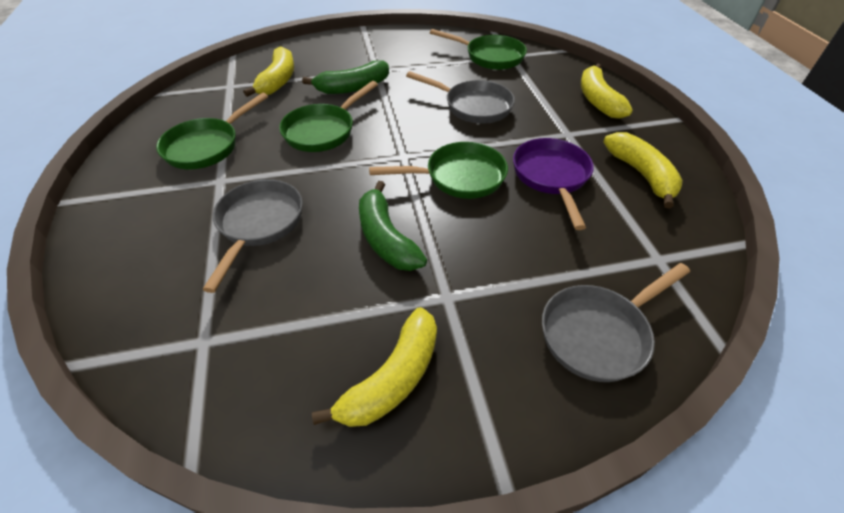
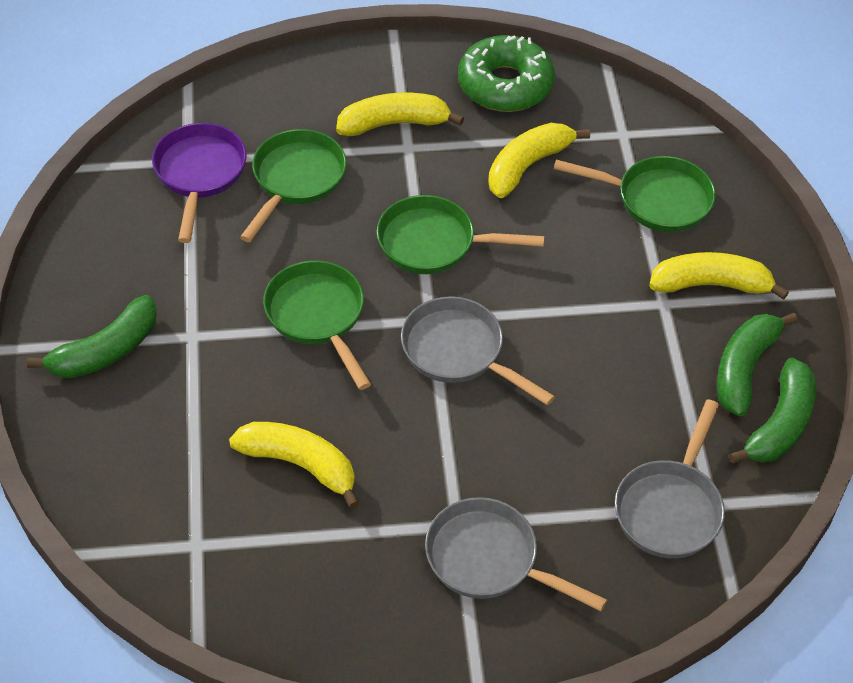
green banana: [302,61,389,94] [359,181,427,271] = 2 -> [27,295,157,378] [717,312,798,417] [729,358,816,464] = 3
green donut: none = 0 -> [458,35,555,112] = 1

